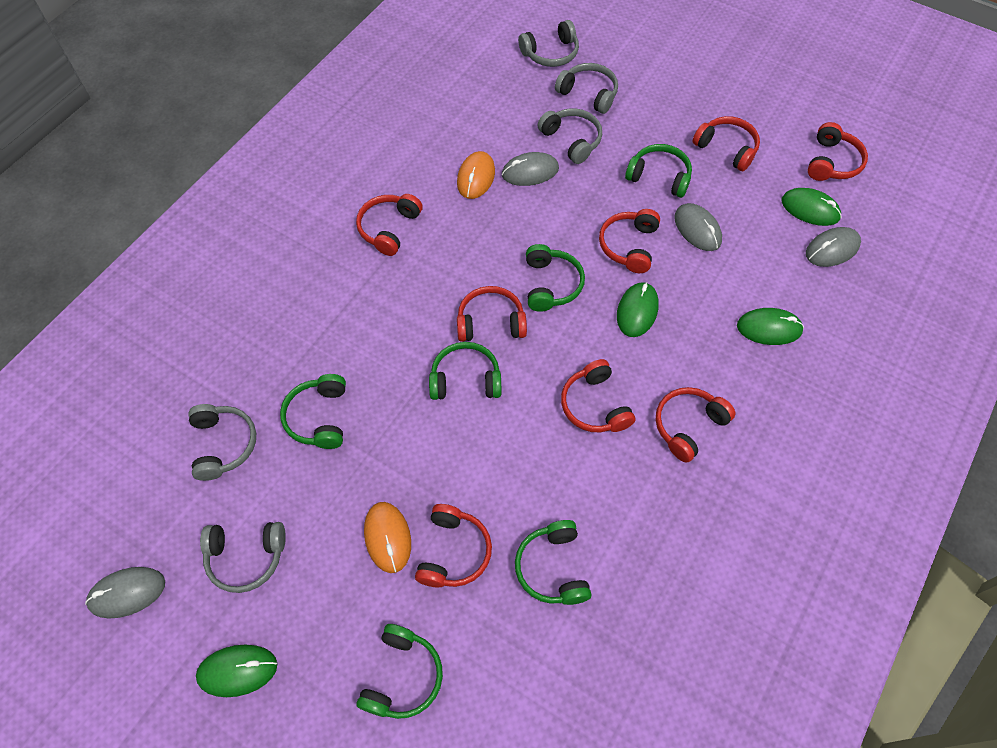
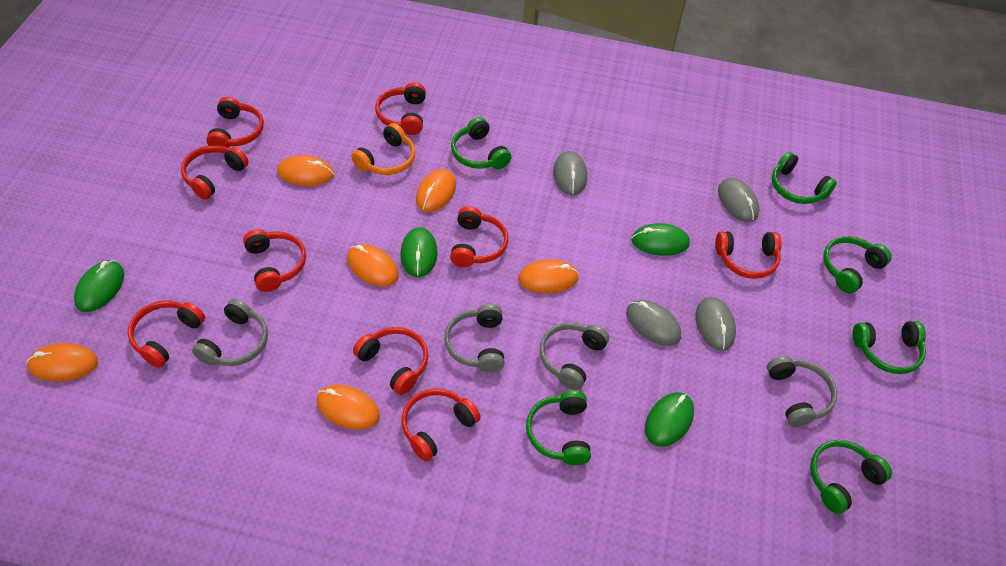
grey headphones: [188,404,256,481] [200,522,286,593] [518,20,579,67] [538,108,602,164] [555,63,618,114] = 5 -> [192,299,268,366] [444,304,505,373] [539,322,609,390] [767,356,837,427] = 4
orange headphones: none = 0 -> [351,123,416,175] = 1
orange mouse: [364,502,411,573] [457,151,495,199] = 2 -> [27,343,98,382] [277,155,334,186] [317,385,380,430] [347,244,399,286] [416,169,456,212] [518,259,579,293] = 6
red headphones: [356,194,423,256] [415,504,492,587] [457,286,527,342] [561,359,635,432] [599,209,660,273] [656,387,736,463] [693,116,760,171] [808,122,868,181] = 8 -> [128,300,205,368] [181,145,249,199] [206,97,264,148] [243,229,306,292] [353,327,428,395] [375,82,426,135] [401,388,481,461] [450,206,508,267] [715,231,782,279] = 9

